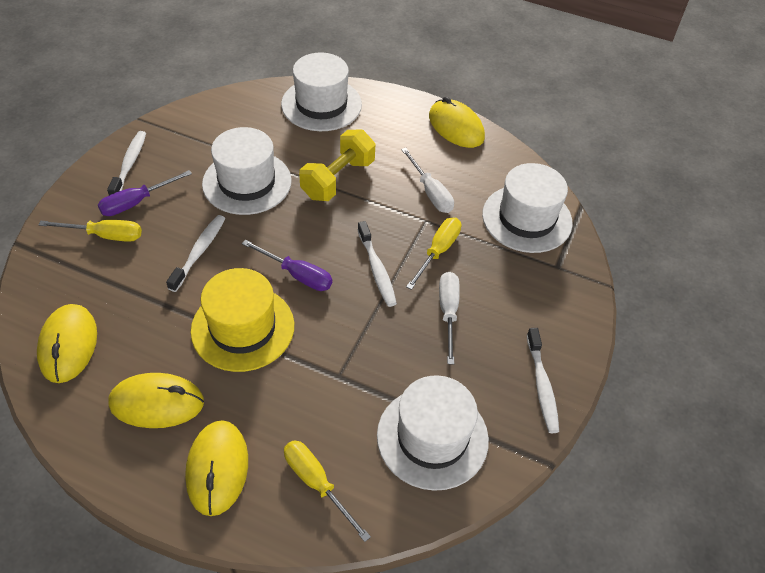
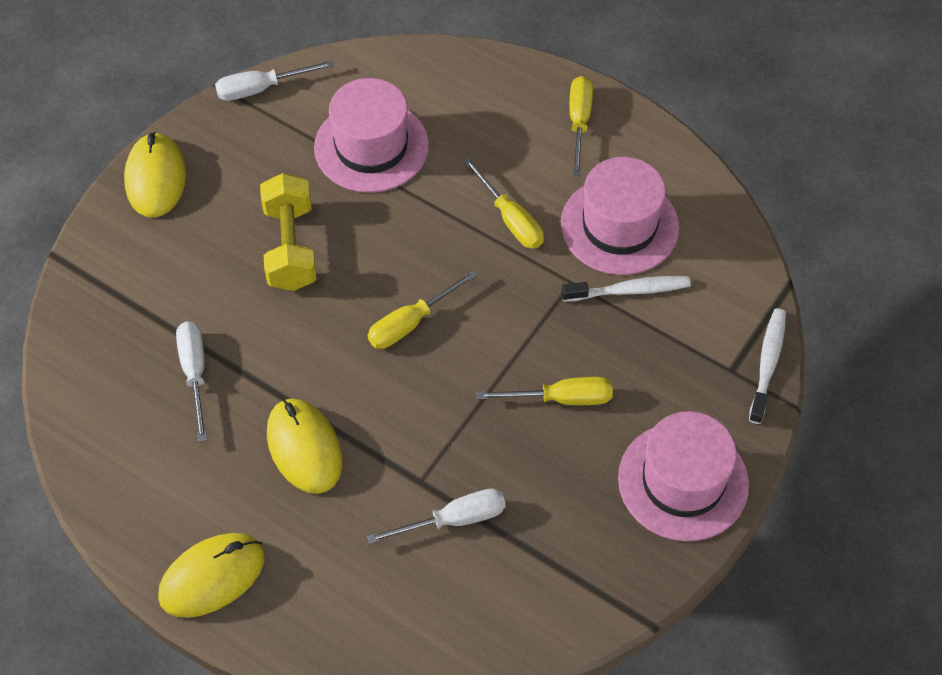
pink hat: none = 0 -> [314,78,429,193] [561,157,679,275] [618,411,749,541] = 3
purple screwdriver: [98,170,192,216] [242,240,332,291] = 2 -> none = 0
white hat: [202,127,292,215] [281,53,362,131] [377,375,489,491] [482,163,573,253] = 4 -> none = 0
white screwdriver: [401,148,454,213] [439,272,460,365] = 2 -> [176,321,207,442] [215,60,334,101] [367,488,506,544] = 3
white toothbrush: [107,131,146,195] [166,215,225,292] [358,221,397,307] [527,328,559,433] = 4 -> [561,276,691,302] [749,309,786,424] = 2
yellow hat: [191,268,294,372] = 1 -> none = 0
yellow mouse: [37,304,97,383] [108,373,204,428] [185,420,248,516] [429,97,485,148] = 4 -> [124,132,186,218] [158,533,265,618] [267,398,343,494] = 3
yellow screwdriver: [39,220,142,242] [284,440,371,542] [406,218,461,290] = 3 -> [368,270,478,349] [463,157,544,249] [477,377,613,405] [569,76,593,177] = 4

